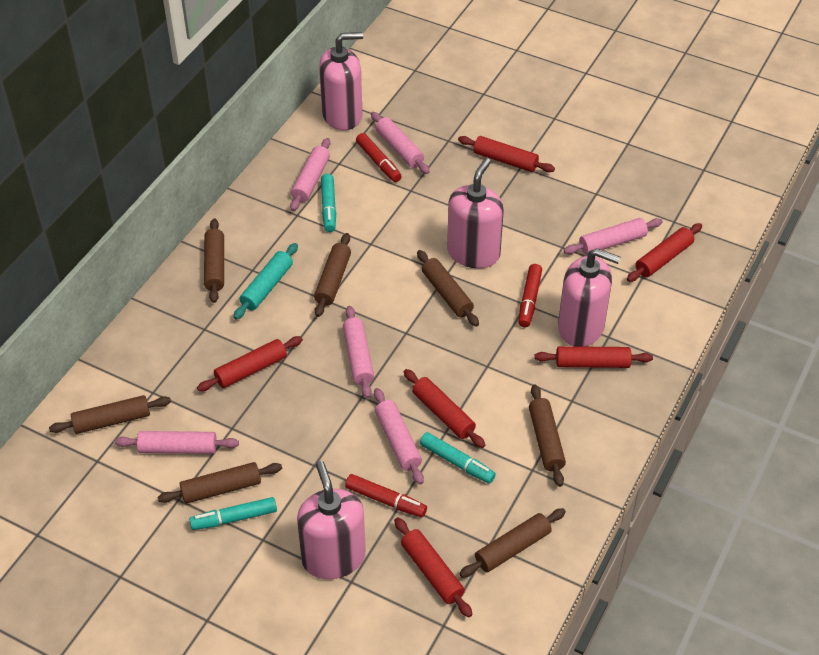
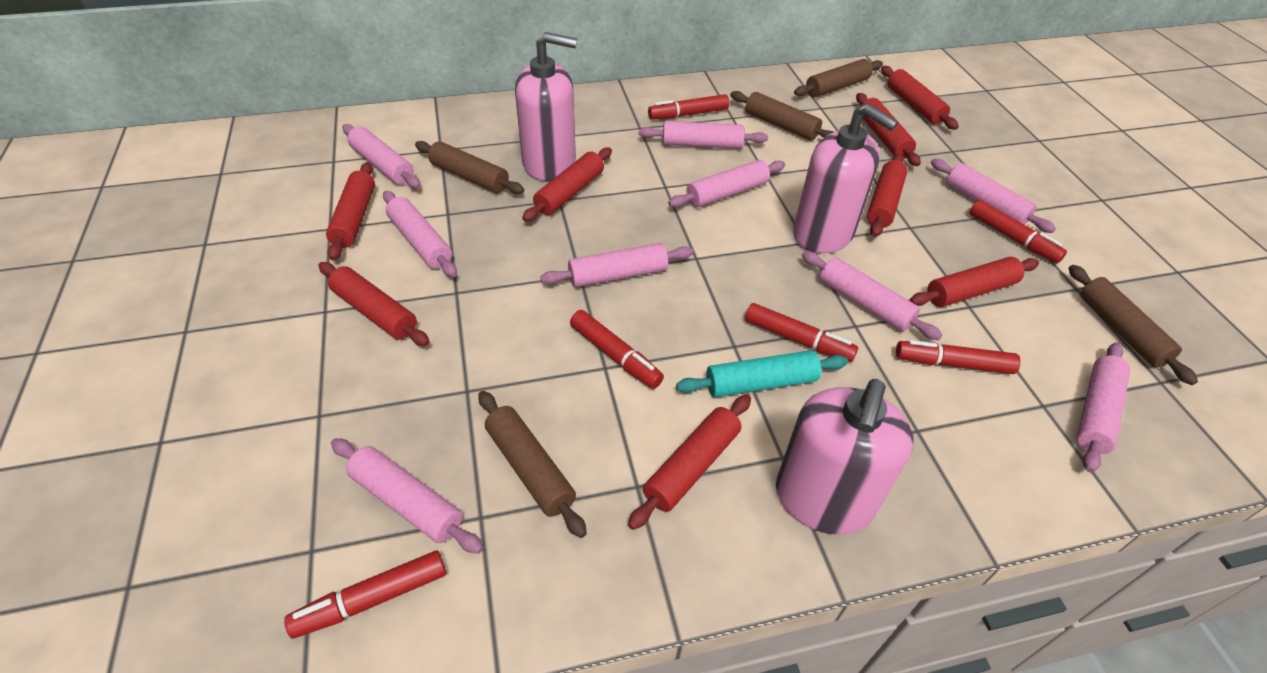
brown rolling pin: [49,395,171,434] [158,462,282,504] [204,218,224,303] [314,233,351,317] [417,250,479,327] [459,508,566,578] [529,384,566,487] = 7 -> [415,141,524,194] [478,391,587,538] [730,91,834,141] [794,59,883,97] [1068,265,1198,385] = 5
pink rolling pin: [115,431,239,454] [290,138,330,211] [343,306,374,399] [371,112,430,174] [374,388,424,484] [563,218,663,255] = 6 -> [331,438,483,554] [342,124,421,188] [383,191,457,277] [540,243,693,287] [639,121,768,149] [668,160,785,207] [802,251,942,340] [931,159,1056,233] [1077,343,1131,473] = 9
pink soap dispenser: [297,461,366,579] [319,32,363,130] [447,158,504,268] [558,248,621,347] = 4 -> [515,32,577,181] [776,379,913,535] [793,103,898,254] = 3
red marker: [345,474,427,517] [356,133,402,182] [518,264,542,327] = 3 -> [284,550,446,639] [570,310,664,389] [648,94,729,120] [745,303,858,362] [896,340,1021,374] [969,200,1067,263] = 6
red rolling pin: [197,336,303,391] [394,517,472,617] [404,369,485,448] [458,136,555,172] [534,346,653,368] [627,223,702,282] = 6 -> [318,262,430,346] [326,162,375,260] [522,147,612,222] [628,394,751,530] [856,93,921,166] [867,154,907,237] [881,66,959,130] [910,257,1039,307] = 8
turquoise marker: [189,497,277,530] [321,174,336,232] [420,432,496,484] = 3 -> none = 0

